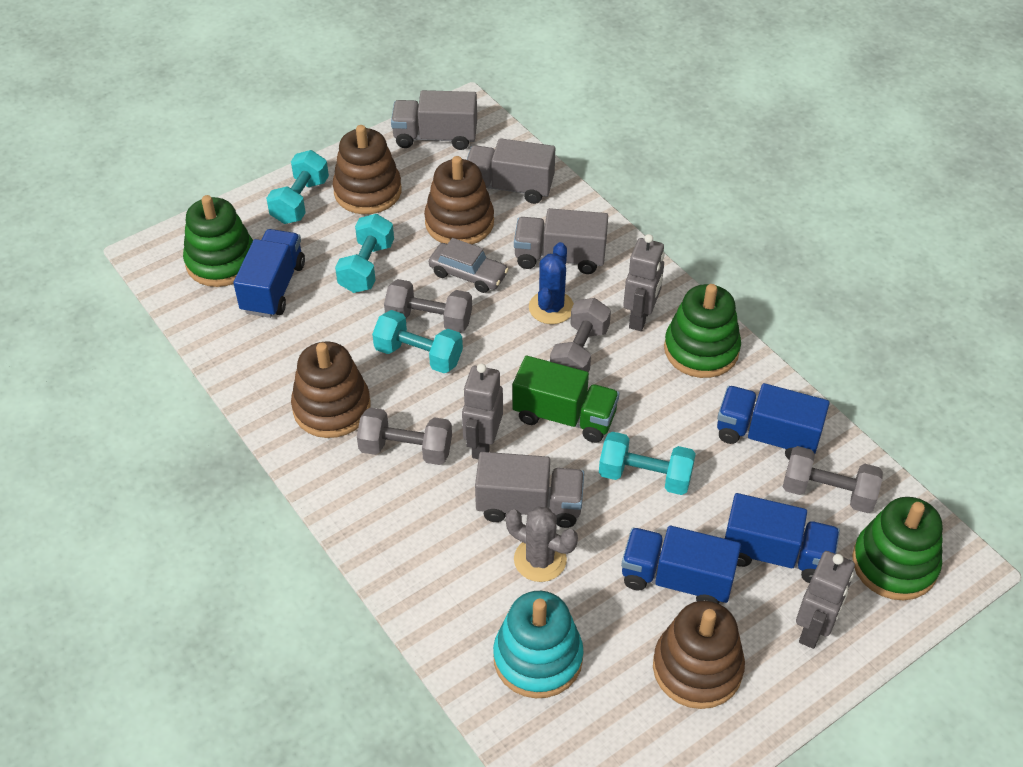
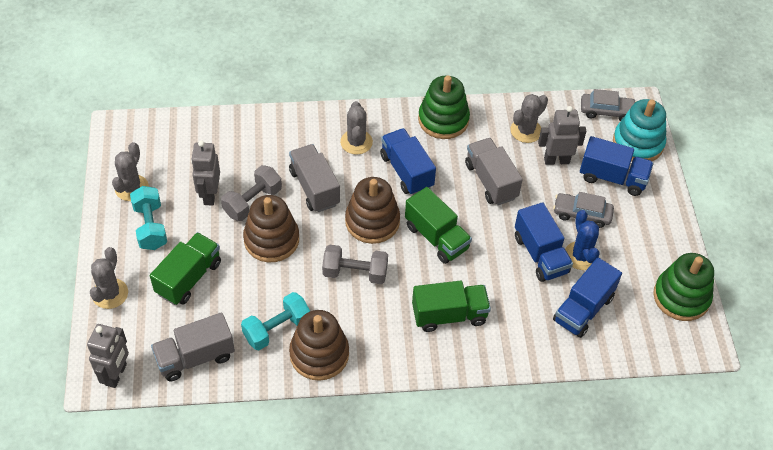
brown stacking toy: [291,342,371,438] [333,125,402,214] [424,156,494,244] [653,601,745,709] = 4 -> [243,195,299,262] [289,310,349,381] [345,177,400,244] = 3
green stacking toy: [183,195,253,287] [664,284,741,378] [852,497,943,600] = 3 -> [418,75,470,139] [653,253,714,321] = 2
green truck: [512,356,619,443] = 1 -> [150,232,221,305] [405,187,472,264] [412,281,491,332] = 3
grey cactus: [505,507,578,582] = 1 -> [90,247,128,309] [112,142,149,201] [340,101,373,155] [510,94,548,143] = 4
grey car: [429,238,509,293] = 1 -> [553,192,614,228] [581,89,637,121] = 2
grey dumbbell: [357,408,452,465] [384,279,472,333] [550,298,611,373] [783,446,883,513] = 4 -> [221,165,282,221] [322,245,388,284] = 2
grey truck: [391,90,477,150] [467,138,555,204] [475,452,584,528] [514,208,608,274] = 4 -> [151,312,235,381] [289,144,340,212] [465,138,523,205] = 3
turquoise dumbbell: [266,150,329,224] [335,214,394,293] [372,310,463,373] [599,432,696,495] = 4 -> [130,186,167,250] [241,292,310,350] = 2

